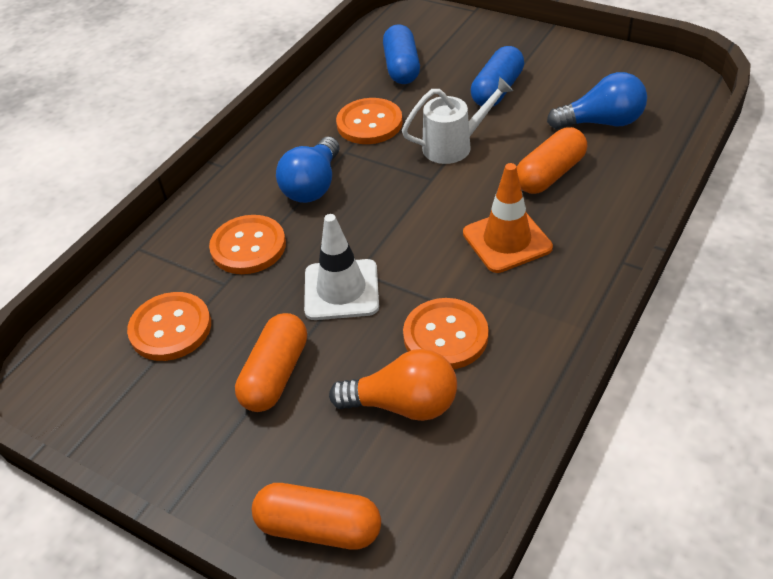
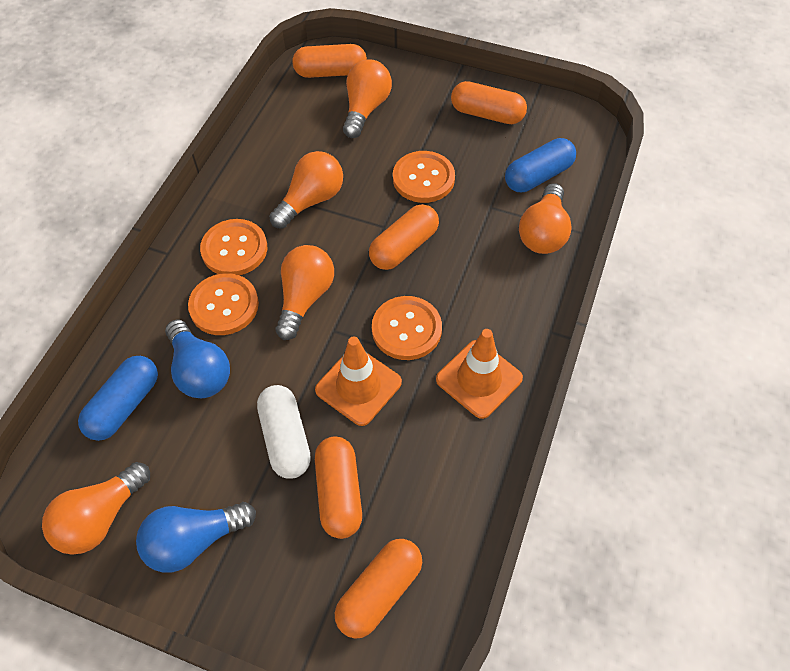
orange capsule: [235,313,307,412] [252,483,381,549] [516,127,587,194] = 3 -> [292,44,367,78] [315,436,362,539] [335,539,422,639] [369,204,439,270] [451,81,527,124] = 5
orange light bulb: [329,349,457,421] = 1 -> [42,462,150,555] [269,151,343,229] [276,245,334,340] [343,60,392,138] [519,183,572,254] = 5
orange traffic cone: [463,163,553,273] = 1 -> [315,336,402,426] [436,329,523,419] = 2
white capsule: none = 0 -> [257,385,311,479] = 1
white traffic cone: [304,214,379,320] = 1 -> none = 0
white watering can: [402,77,513,164] = 1 -> none = 0

